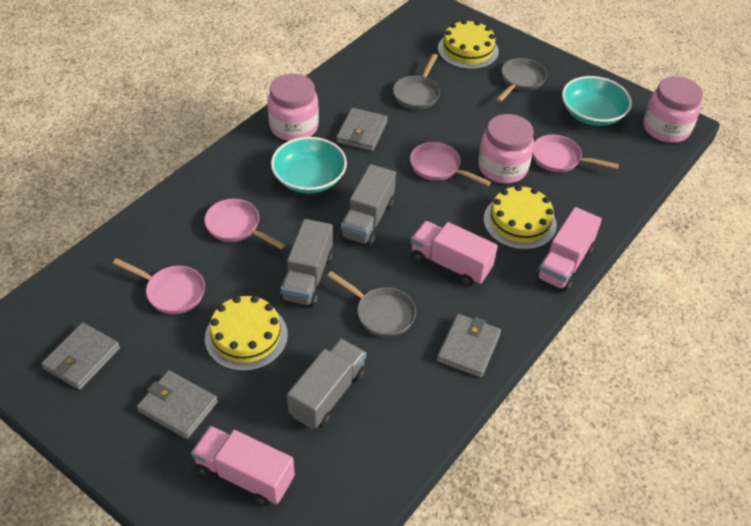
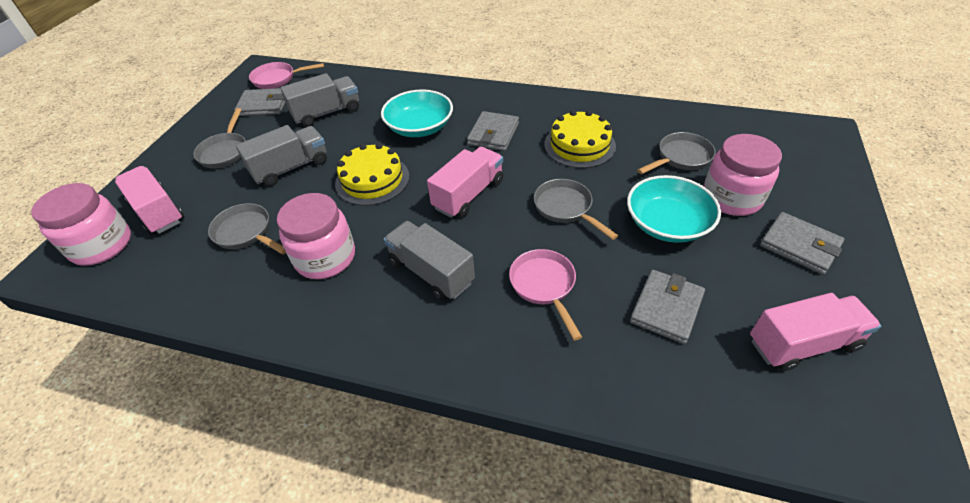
grey pan: [327,271,416,337] [393,54,440,110] [496,58,547,102] = 3 -> [193,108,246,168] [208,203,286,255] [534,179,618,240] [637,132,716,174] = 4
pink pan: [113,258,205,314] [204,199,286,250] [410,142,491,186] [532,135,619,173] = 4 -> [249,62,324,89] [509,249,582,341] = 2
yellow cake: [205,296,288,371] [438,19,499,69] [484,185,557,250] = 3 -> [335,143,409,206] [544,110,616,168] = 2

